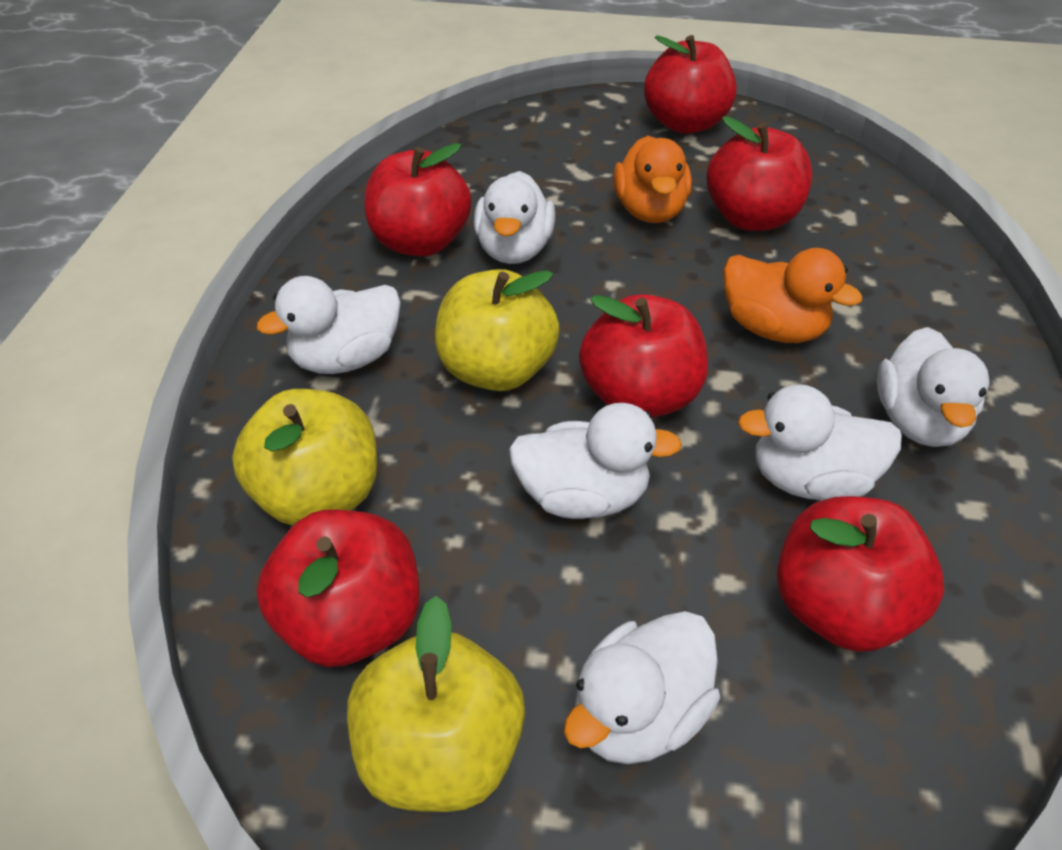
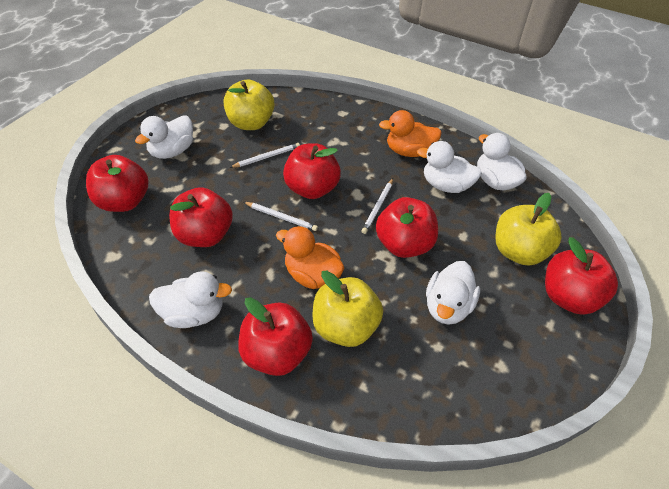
white duck: [257,276,401,374] [474,171,555,264] [509,403,682,519] [564,611,720,764] [738,385,902,500] [877,327,989,447] = 6 -> [135,115,193,159] [149,271,232,328] [417,141,482,193] [426,261,480,325] [477,133,527,190] = 5
white pencil: none = 0 -> [229,143,300,168] [244,202,318,231] [361,178,393,234] = 3

